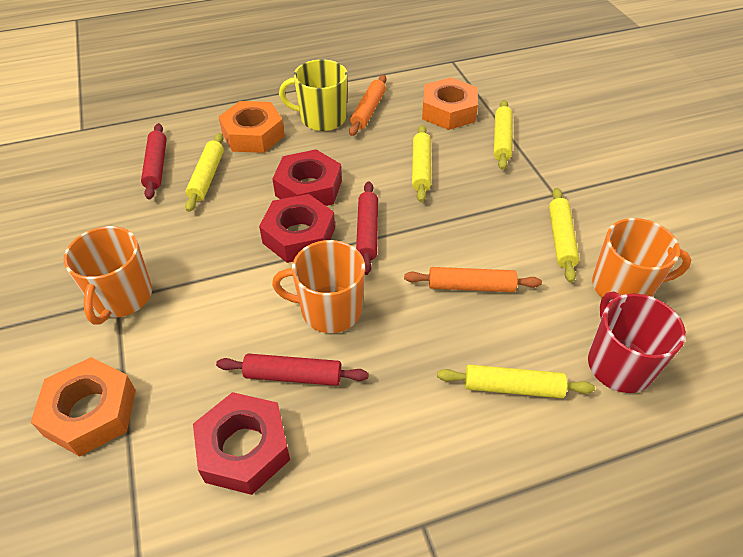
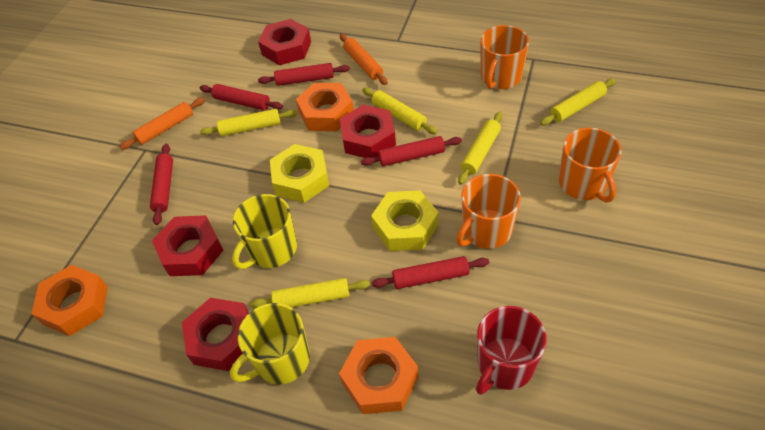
red nut: [193,392,290,495] [259,194,335,263] [273,149,342,206] = 3 -> [152,215,223,276] [182,298,249,371] [258,19,311,65] [340,105,396,158] = 4
red rolling pin: [141,123,167,200] [216,353,369,386] [356,182,378,275] = 3 -> [150,144,173,225] [200,84,283,110] [258,63,350,86] [361,136,462,166] [372,256,489,289] = 5
yellow mug: [279,59,347,131] = 1 -> [230,303,310,385] [232,194,297,269] = 2
yellow nut: none = 0 -> [270,144,329,203] [371,190,439,251] = 2

